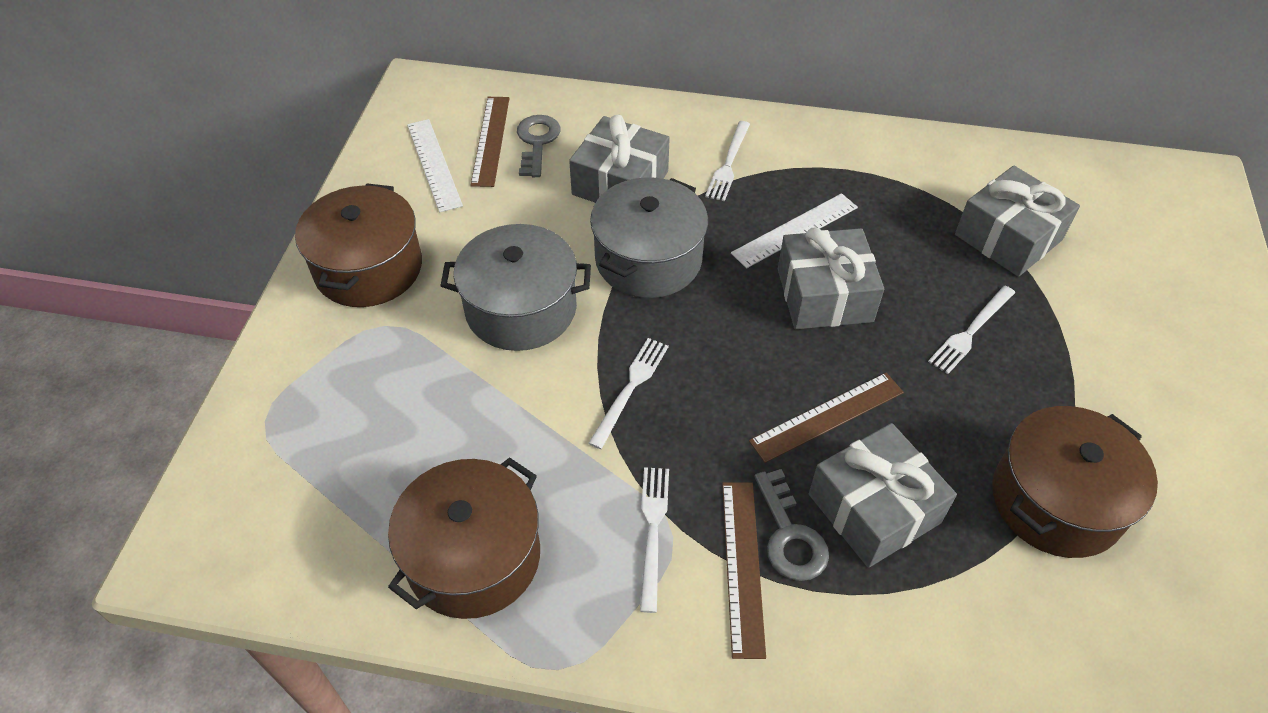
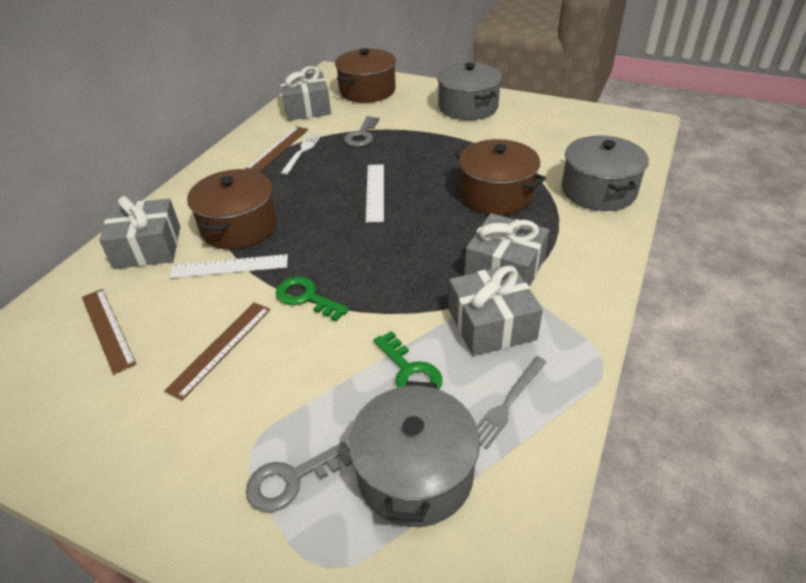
green key: none = 0 -> [276,276,349,321] [374,331,442,390] = 2
grey fork: none = 0 -> [477,356,547,450] = 1
grey pot: [440,224,591,351] [590,177,708,298] = 2 -> [348,381,480,527] [437,62,502,120] [562,136,649,211] = 3
white fork: [588,338,669,449] [640,467,669,613] [705,121,750,201] [928,286,1015,374] = 4 -> [281,134,322,175] = 1

